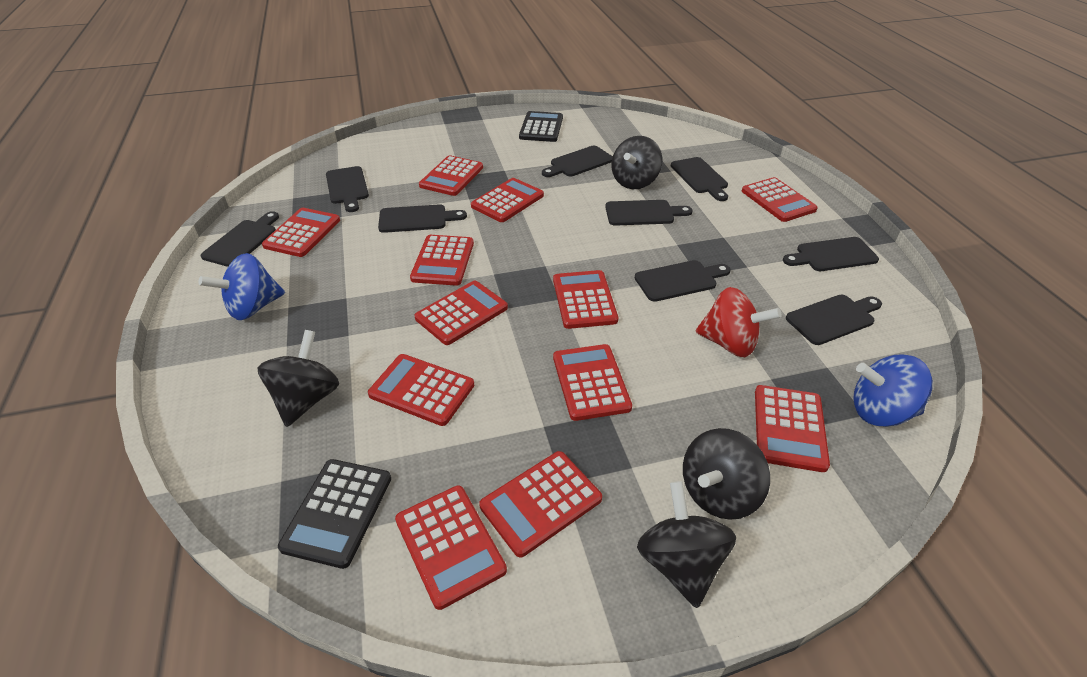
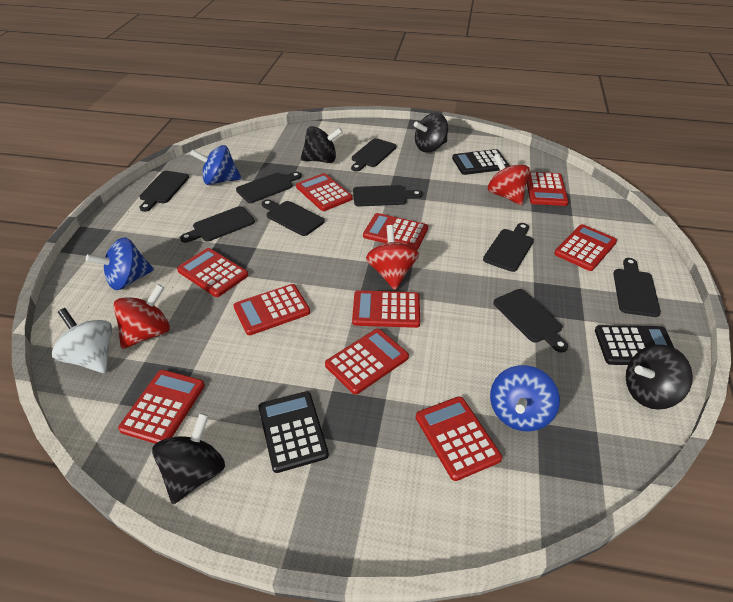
black calculator: [278,459,391,569] [519,111,563,142] = 2 -> [259,391,329,473] [452,149,510,175] [595,325,674,365] = 3
blue spinning top: [198,253,285,320] [853,354,933,427] = 2 -> [86,237,154,290] [190,145,242,185] [490,365,560,432] = 3
red calculator: [262,208,340,257] [368,354,474,426] [395,485,507,610] [410,235,474,286] [415,281,508,345] [419,155,483,196] [471,178,544,222] [479,451,602,558] [553,270,618,329] [553,344,632,421] [742,177,818,222] [755,385,830,472] = 12 -> [118,370,205,444] [177,248,248,297] [234,284,310,335] [296,173,352,211] [325,329,409,395] [352,290,420,328] [363,213,428,250] [416,396,502,481] [527,172,569,206] [554,224,617,271] = 10
red spinning top: [696,287,781,357] = 1 -> [113,284,170,349] [366,225,419,290] [488,154,530,205] = 3
white spinning top: none = 0 -> [52,308,112,373] = 1

